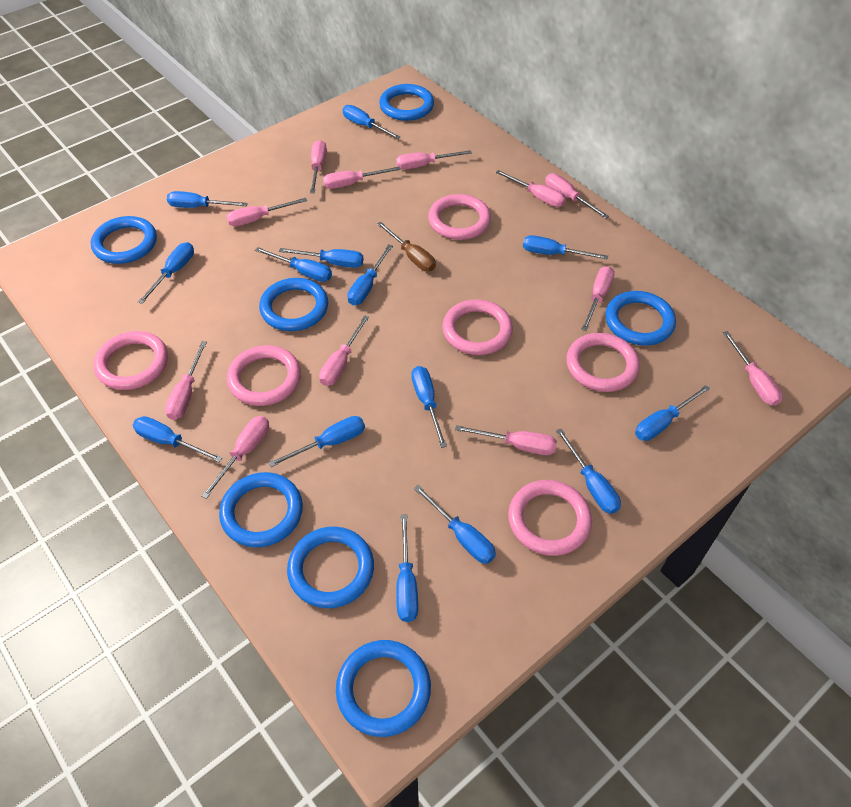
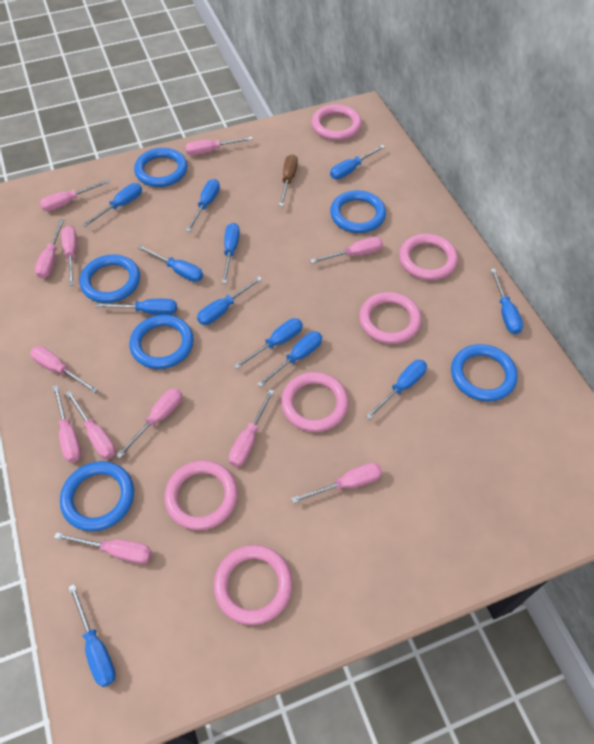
blue ring: [91,216,157,264] [219,472,303,547] [259,278,328,331] [287,527,374,608] [336,640,431,737] [379,84,434,121] [605,291,676,346] = 7 -> [60,461,134,531] [80,255,140,303] [129,315,194,369] [134,148,188,187] [330,190,386,233] [451,344,518,402] = 6
blue screwdriver: [133,416,222,462] [138,242,194,304] [167,191,248,208] [255,247,332,282] [268,416,365,467] [279,248,363,268] [342,105,401,139] [347,244,393,305] [396,514,418,622] [411,366,447,448] [414,485,496,564] [523,235,608,260] [556,429,621,514] [635,385,710,441] = 14 -> [69,584,116,687] [83,183,142,227] [96,299,177,315] [138,245,203,282] [186,179,220,232] [197,277,262,325] [222,223,240,283] [234,318,303,369] [257,331,322,387] [330,145,385,179] [366,360,427,419] [490,269,523,334] = 12

